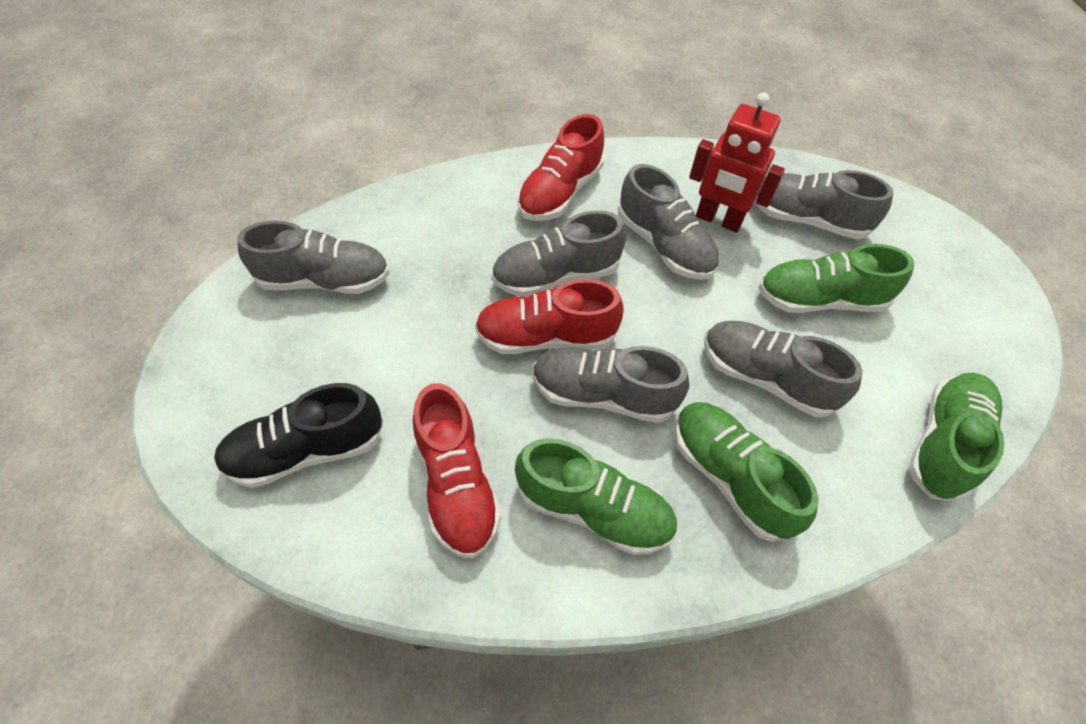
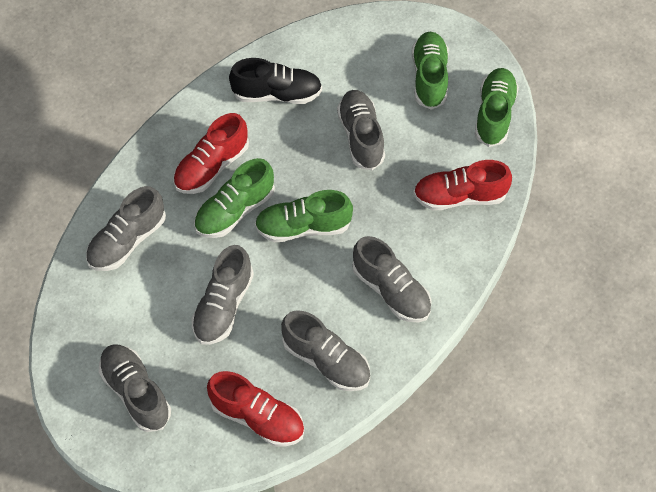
red robot: [689,93,785,233] = 1 -> none = 0

